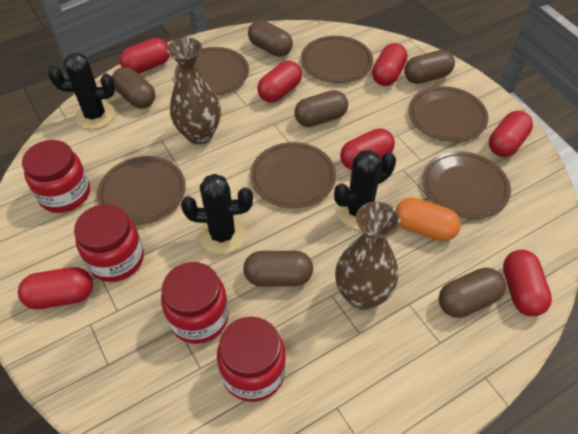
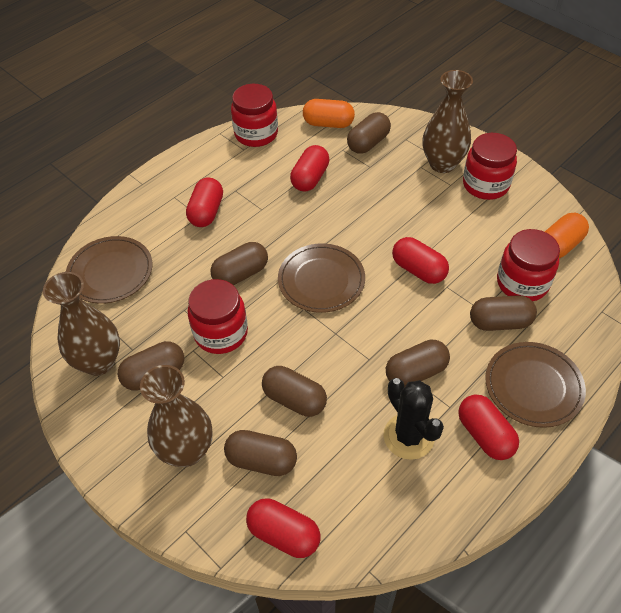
black cactus: [48,52,115,129] [181,174,253,254] [334,150,396,230] = 3 -> [384,378,444,460] = 1
brown capsule: [112,67,155,109] [243,251,313,286] [248,20,293,57] [294,90,348,127] [404,50,455,84] [439,267,506,318] = 6 -> [118,341,184,390] [210,242,268,285] [224,430,297,476] [262,366,327,417] [347,112,391,154] [386,340,450,387] [470,295,537,331] = 7
brown plate: [97,156,186,225] [175,47,249,95] [250,142,336,208] [301,36,373,83] [409,86,488,142] [422,151,511,219] = 6 -> [66,236,153,304] [278,243,365,313] [485,342,586,428] = 3
brown vase: [167,37,221,145] [335,202,401,310] = 2 -> [43,272,120,376] [140,365,213,467] [423,70,473,173] = 3
orange capsule: [395,197,461,241] = 1 -> [303,99,355,128] [545,213,589,258] = 2
red capsule: [18,267,93,309] [120,38,170,74] [257,61,302,103] [340,128,395,170] [372,43,407,86] [489,111,533,157] [503,250,552,316] = 7 -> [186,178,223,227] [246,499,320,558] [290,145,329,192] [392,237,449,284] [458,395,519,460] = 5

